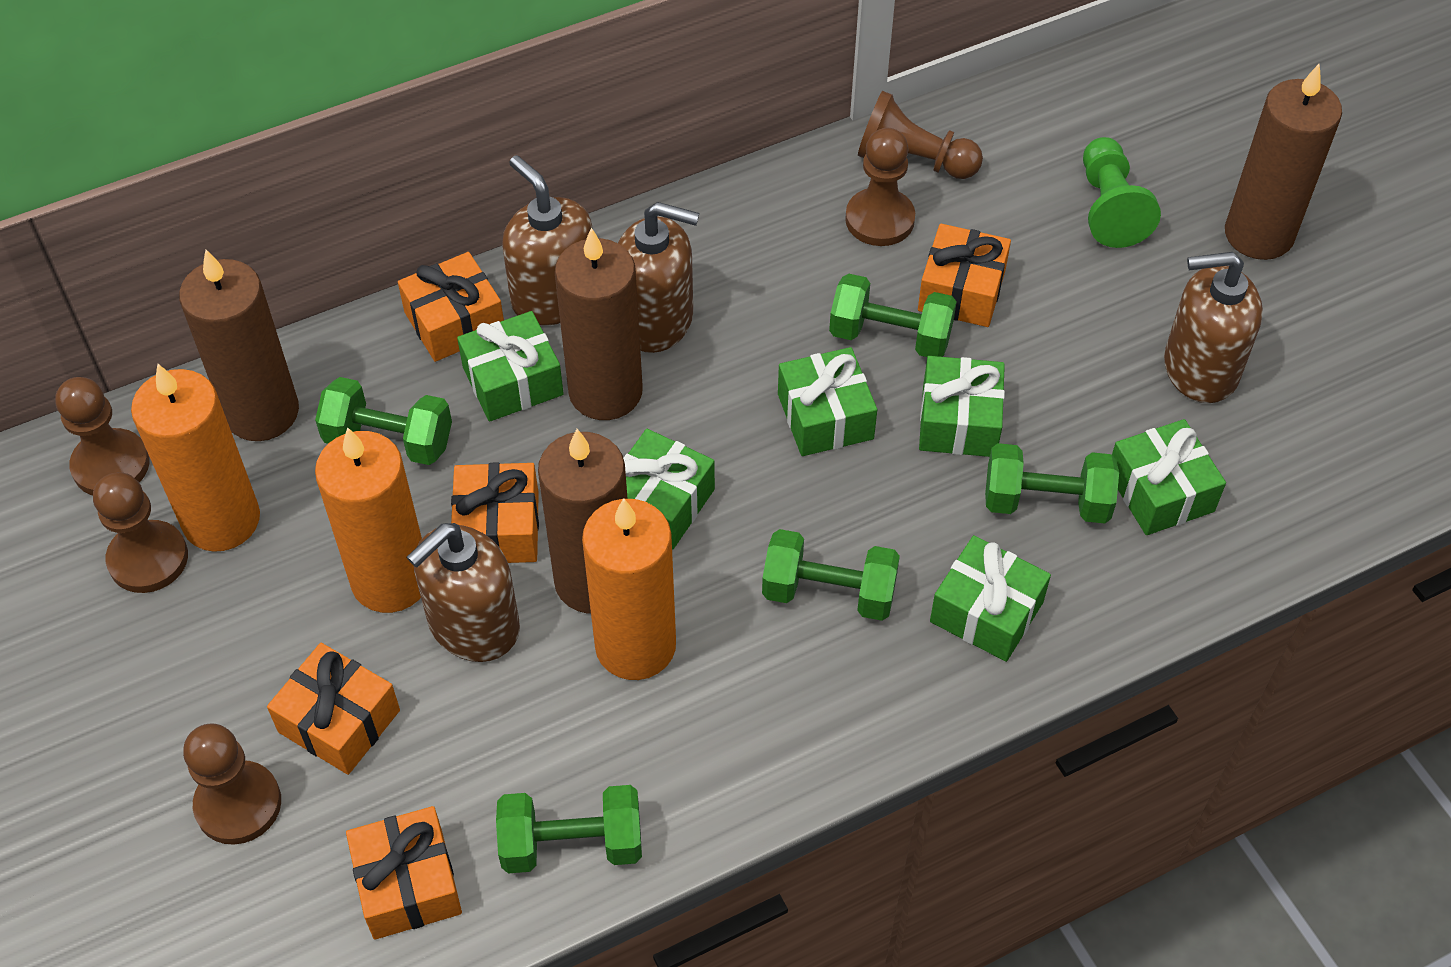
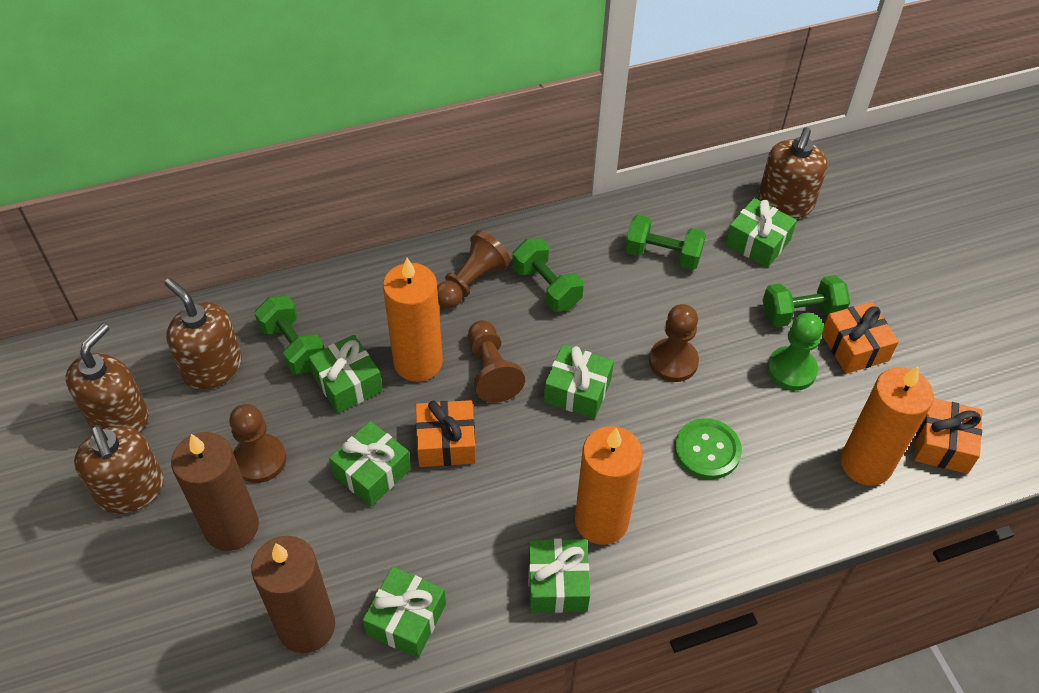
brown candle: [179,250,299,441] [538,429,628,614] [555,228,643,420] [1225,64,1342,260] = 4 -> [171,432,259,551] [251,536,335,653] = 2
brown pawn: [55,377,150,495] [93,472,188,593] [183,723,281,845] [845,128,915,246] [858,91,983,179] = 5 -> [229,404,286,483] [437,230,511,308] [468,320,525,403] [649,304,699,382] = 4
green button: none = 0 -> [675,418,742,480] = 1
green dumbbell: [315,377,452,465] [496,785,642,873] [762,529,900,621] [829,274,957,357] [985,443,1119,524] = 5 -> [255,296,325,374] [512,238,584,312] [625,215,706,270] [763,275,850,327] = 4
orange gift: [267,643,400,775] [346,806,462,939] [398,252,504,362] [451,462,539,563] [918,223,1011,327] = 5 -> [416,400,476,467] [822,302,899,374] [914,398,982,474] = 3

